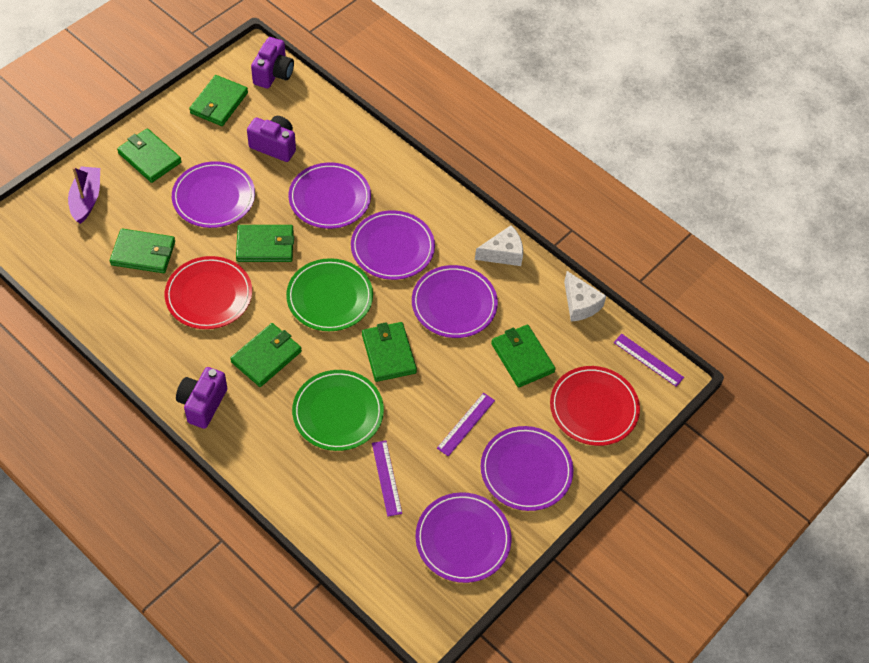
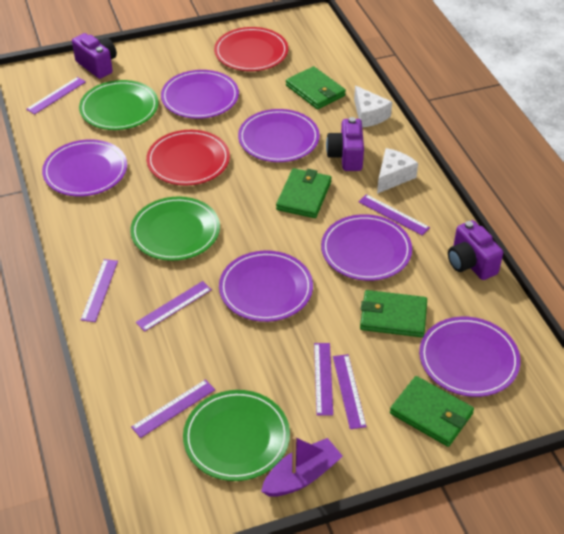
green plate: [286,258,373,331] [292,370,384,451] = 2 -> [79,80,159,130] [130,197,220,261] [183,390,290,481] = 3
green wallet: [110,229,175,273] [117,129,182,183] [189,75,248,126] [230,323,302,387] [236,225,294,262] [362,322,417,382] [491,325,556,388] = 7 -> [276,168,331,218] [286,66,346,110] [360,290,427,337] [390,376,474,447] = 4
purple ruler: [372,440,402,516] [437,393,495,456] [614,334,684,387] = 3 -> [26,77,86,115] [81,259,118,322] [131,379,215,438] [136,281,212,332] [314,343,333,416] [333,354,367,429] [358,194,430,235] = 7

